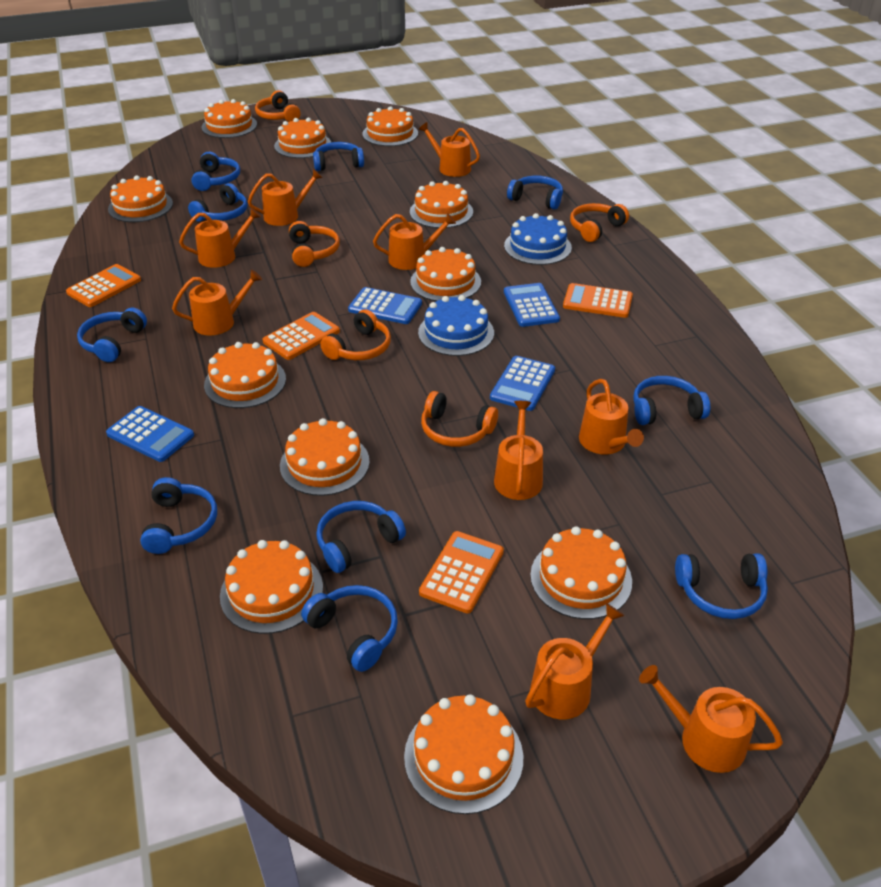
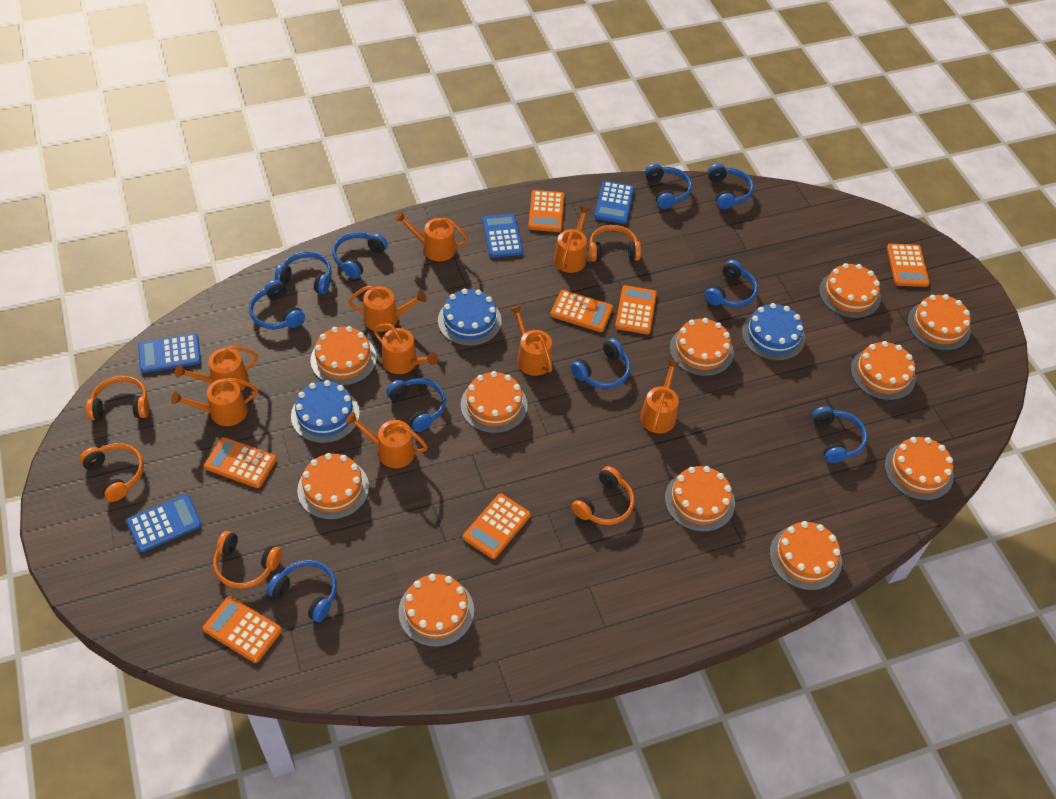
blue cake: [418,295,494,356] [504,213,572,265] = 2 -> [291,380,360,443] [438,288,502,346] [742,303,805,361] = 3
orange calculator: [66,264,141,307] [262,312,340,360] [419,531,504,613] [563,283,633,318] = 4 -> [203,596,282,663] [204,437,277,488] [463,494,531,559] [528,190,564,232] [550,290,613,332] [615,285,657,334] [887,244,930,287] = 7

